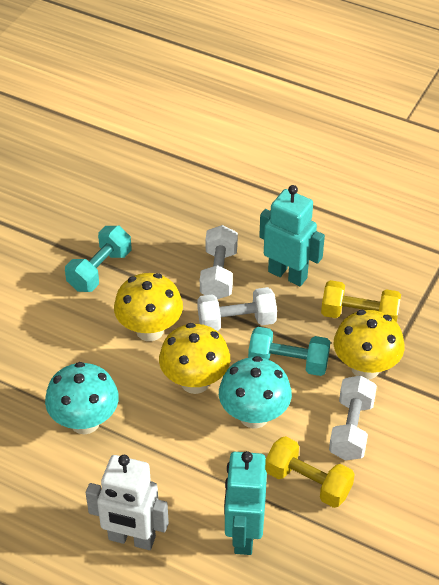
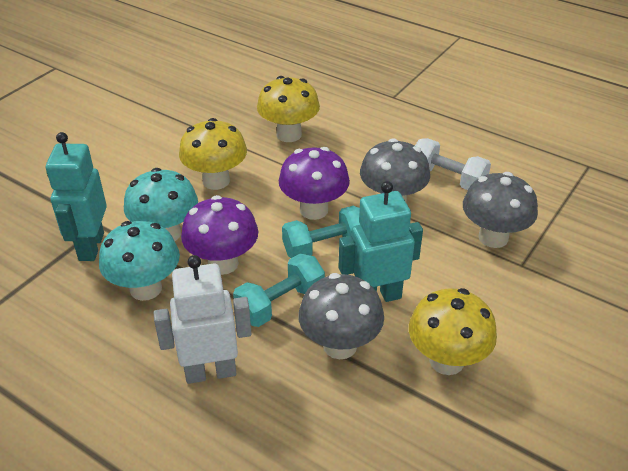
grey mushroom: none = 0 -> [298,273,384,359] [360,138,430,203] [463,172,538,248] = 3
purple mushroom: none = 0 -> [181,195,258,275] [278,147,350,220] = 2
white dumbbell: [197,287,277,331] [200,225,238,299] [329,376,377,460] = 3 -> [415,138,491,190] = 1
yellow dumbbell: [265,436,355,508] [321,280,401,322] = 2 -> none = 0

